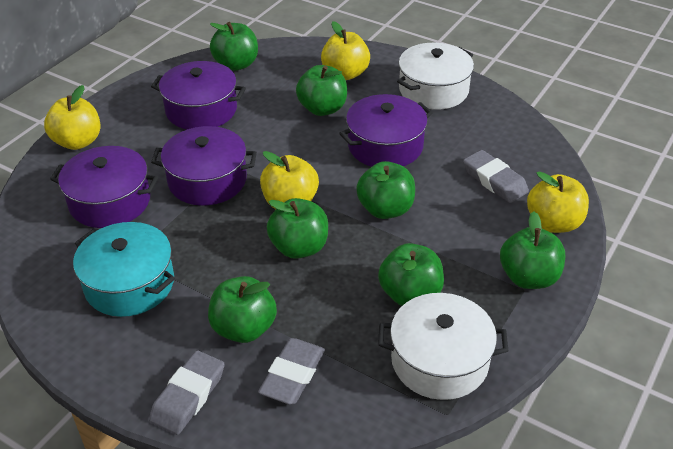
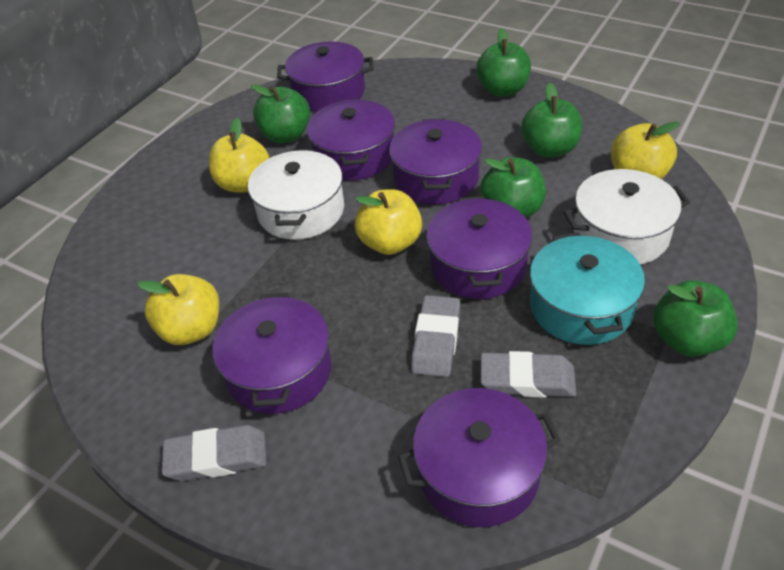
green apple: [208,276,277,343] [210,22,258,71] [267,198,328,259] [296,65,347,116] [356,161,415,219] [378,243,444,306] [500,211,565,289] = 7 -> [251,84,310,143] [476,28,531,97] [480,157,546,218] [521,83,582,158] [653,280,738,357] = 5
purple pot: [50,146,158,228] [151,61,246,129] [151,126,257,206] [339,94,432,167] = 4 -> [213,292,332,414] [277,41,374,112] [307,99,395,180] [389,118,482,205] [398,388,561,527] [427,196,533,299] = 6

